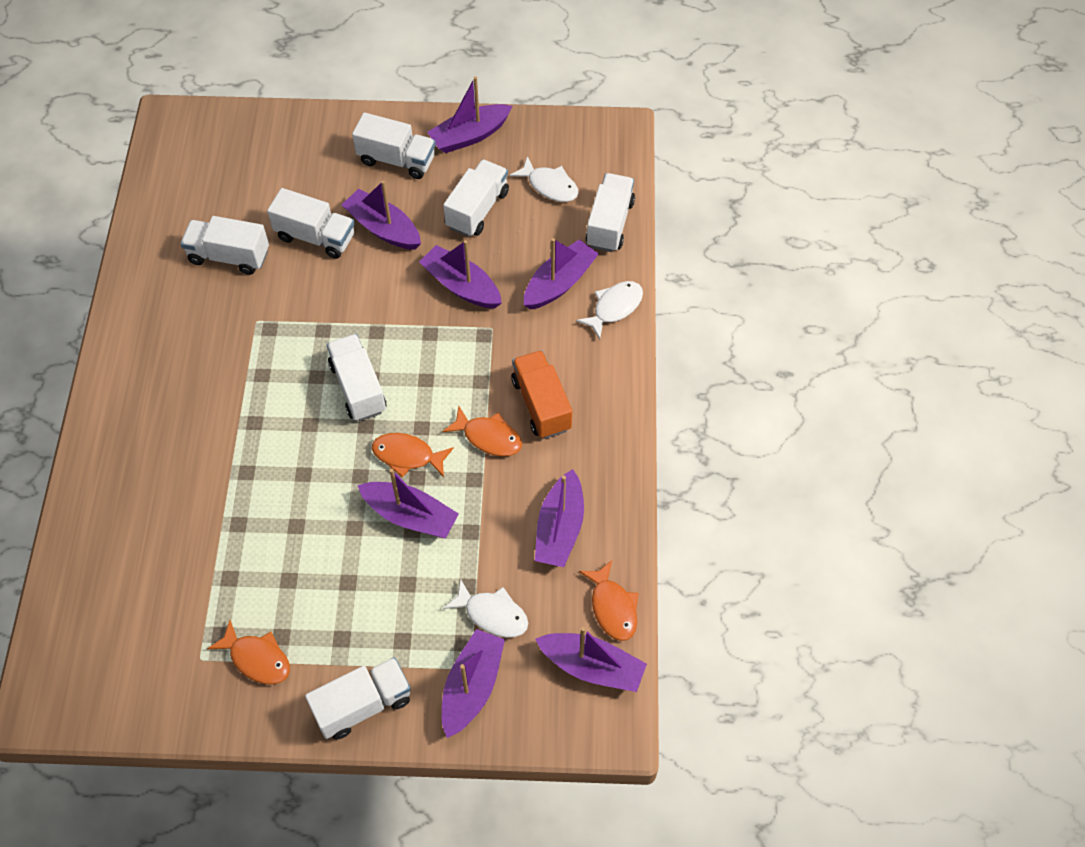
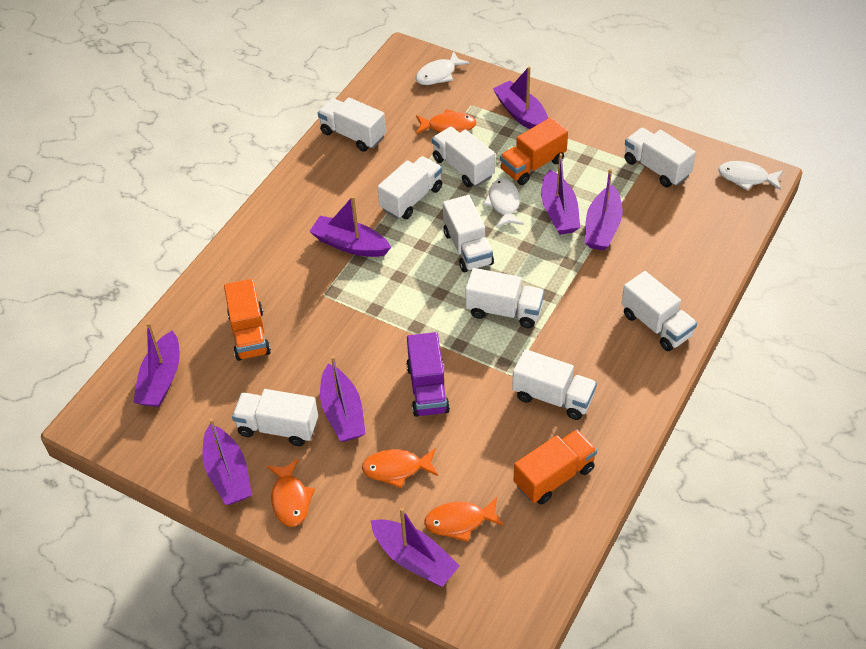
orange truck: [511,350,572,439] = 1 -> [224,279,271,361] [500,117,568,185] [513,429,597,505] = 3
purple truck: none = 0 -> [406,332,450,417] = 1
white truck: [180,216,269,275] [267,188,355,259] [305,657,411,740] [326,334,386,421] [352,112,436,179] [443,159,509,237] [586,173,635,252] = 7 -> [232,389,318,446] [318,97,386,152] [378,156,442,219] [432,127,495,187] [443,195,494,272] [465,268,545,328] [512,349,597,420] [621,271,697,351] [624,128,696,187] = 9

